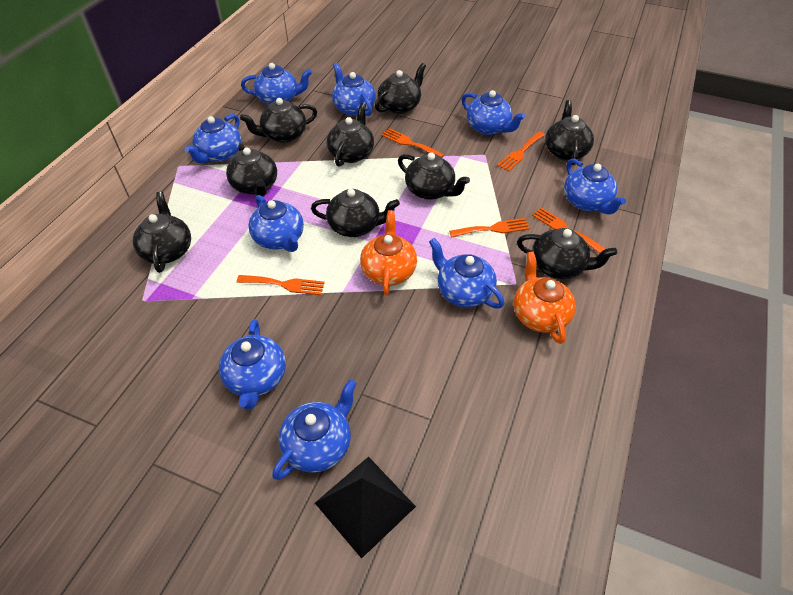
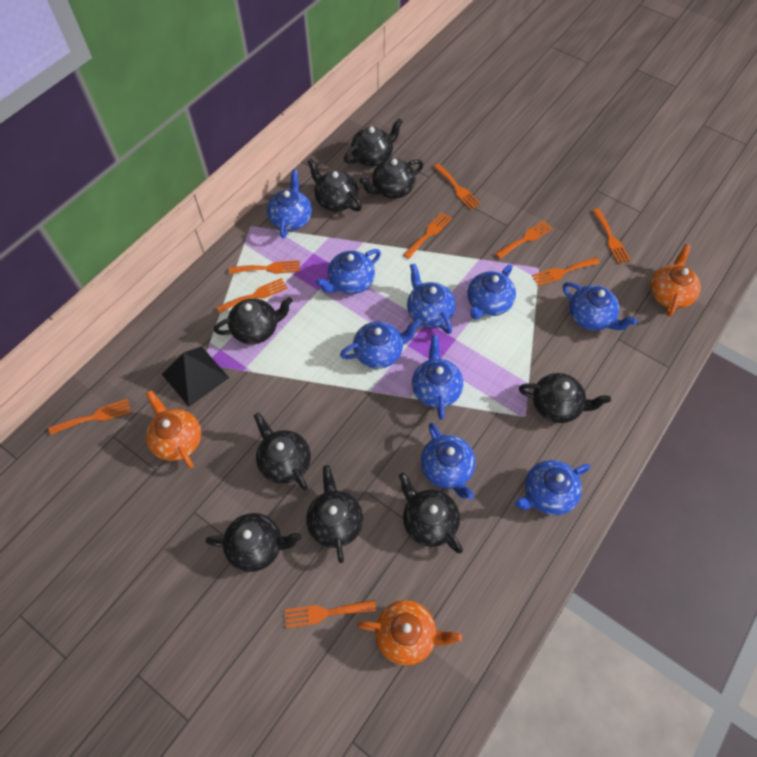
orange fork: [237,275,325,295] [381,128,444,158] [449,218,530,238] [497,132,545,171] [532,207,605,253] = 5 -> [49,399,131,435] [217,278,288,313] [229,260,300,274] [285,600,376,628] [403,212,452,259] [434,164,481,210] [495,221,553,259] [532,257,600,286] [592,209,630,264] = 9
orange teapot: [360,210,417,296] [514,251,576,344] = 2 -> [146,390,201,468] [357,600,462,666] [650,244,701,317] = 3

